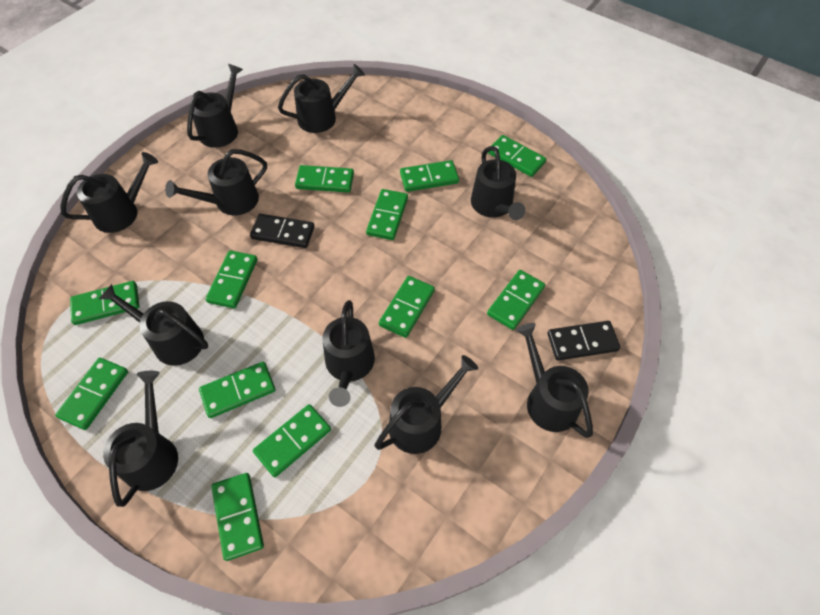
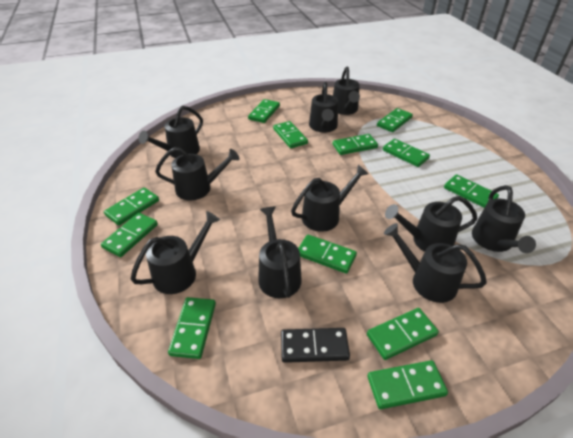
black domino: [250,214,315,248] [547,321,620,361] = 2 -> [281,328,350,363] = 1

